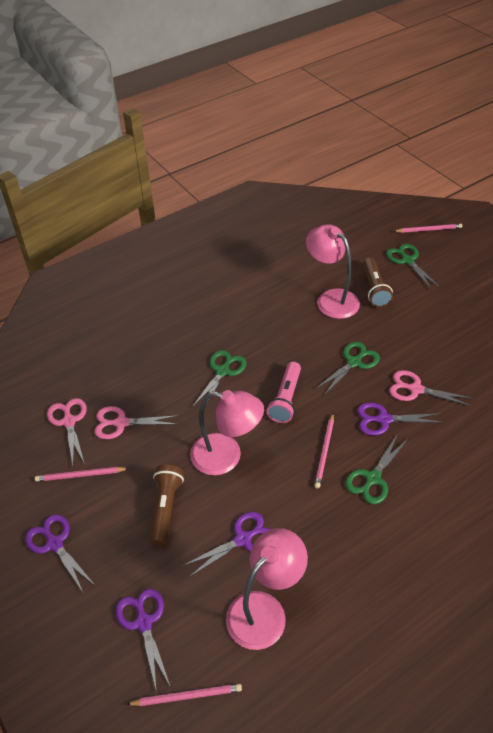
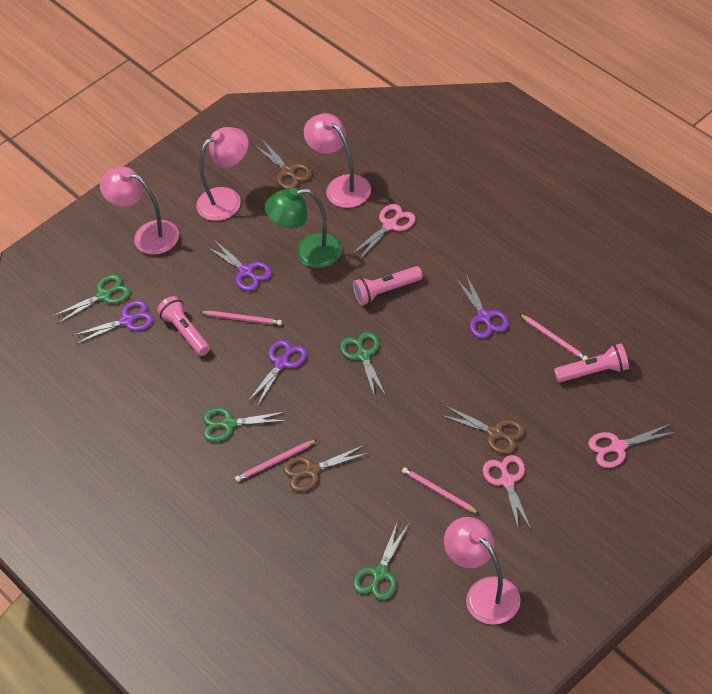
brown flashlight: [150,465,184,546] [363,258,393,308] = 2 -> none = 0
brown scissors: none = 0 -> [254,141,312,190] [283,444,369,492] [440,406,525,454] = 3
green lamp: none = 0 -> [265,188,342,268] = 1
pink flashlight: [266,362,301,423] = 1 -> [157,296,210,356] [353,266,423,305] [554,343,629,382] = 3
pink lamp: [190,390,264,475] [226,528,308,650] [306,224,360,319] = 3 -> [100,167,179,255] [196,127,249,221] [304,113,371,208] [444,517,521,625] = 4

